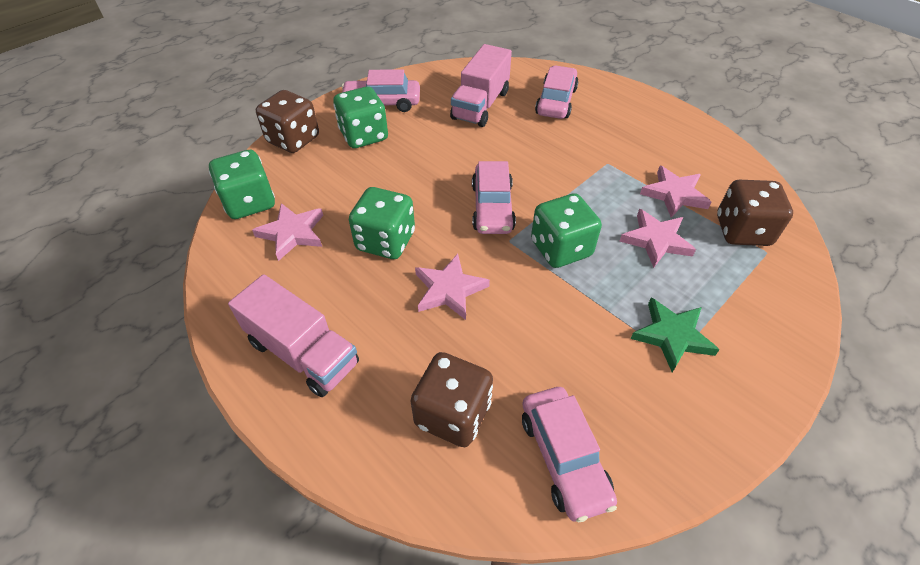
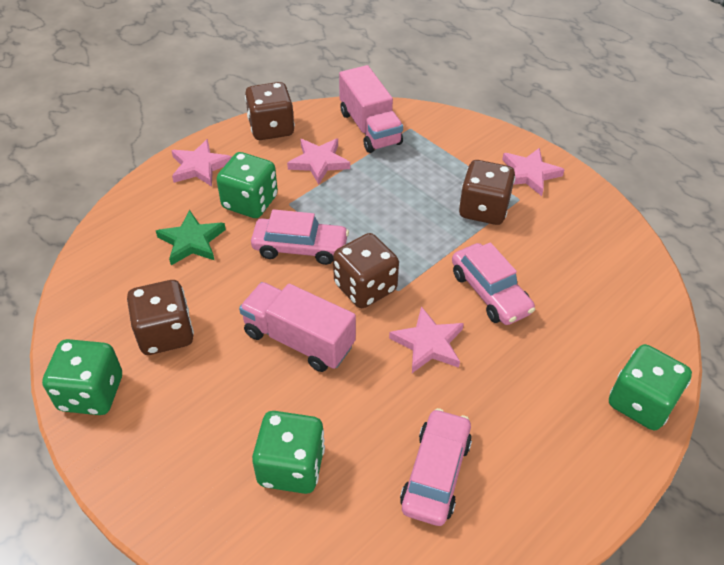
brown dice: [256,90,319,153] [411,352,493,447] [717,180,793,246] = 3 -> [127,280,194,355] [245,82,295,140] [333,233,399,308] [459,160,515,225] = 4
pink car: [342,69,420,112] [472,161,516,234] [522,387,617,522] [535,65,579,119] = 4 -> [251,209,349,265] [400,408,472,526] [452,242,535,325] = 3

